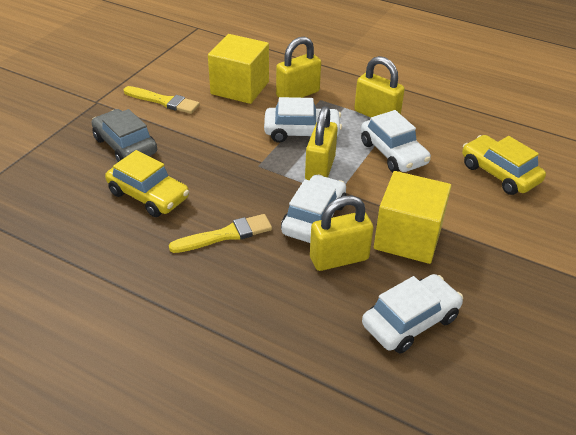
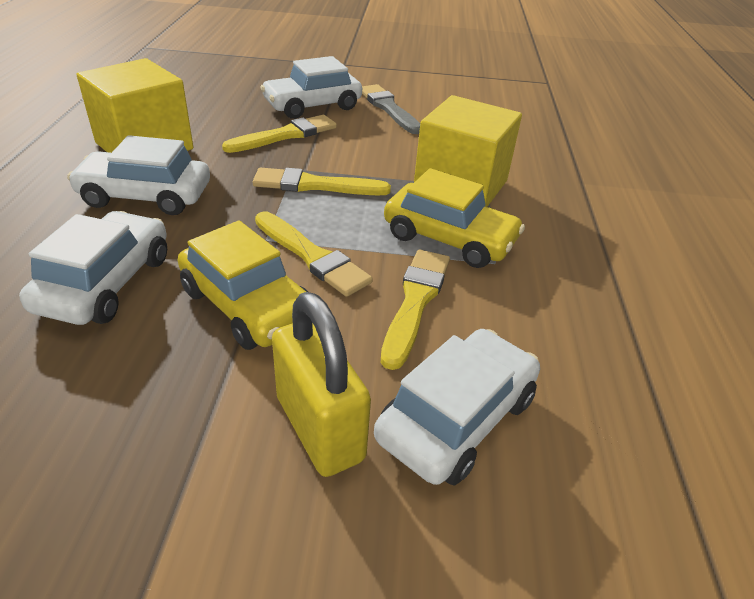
grey brush: none = 0 -> [362,84,420,134] = 1
grey car: [91,109,157,162] = 1 -> none = 0
yellow brush: [124,86,200,114] [169,214,272,253] = 2 -> [222,115,337,153] [253,168,391,195] [255,212,373,297] [381,250,450,370] = 4
yellow padlock: [276,37,321,98] [305,106,338,180] [310,196,373,271] [354,56,405,118] = 4 -> [272,292,371,477] = 1

